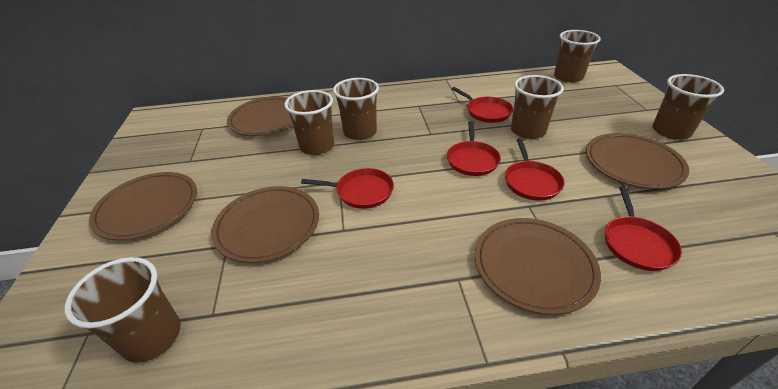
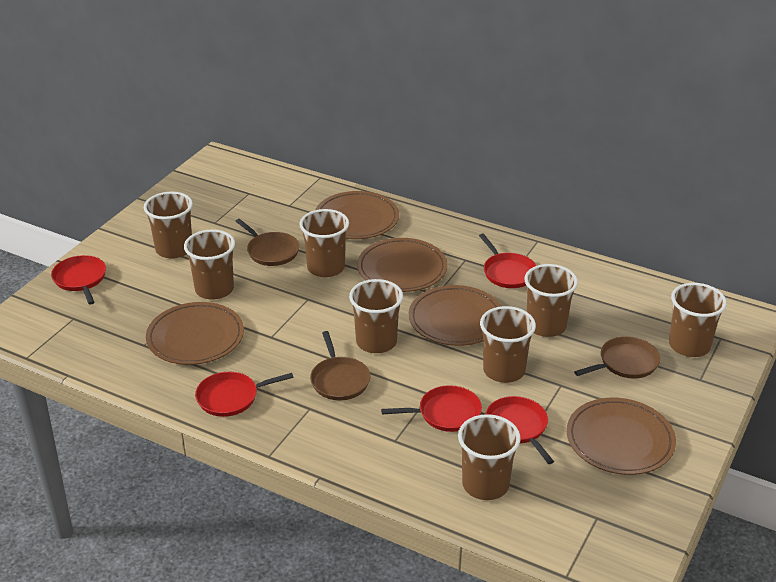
brown cup: [64,257,181,363] [284,90,334,155] [333,78,379,140] [511,75,564,139] [554,30,601,83] [653,74,724,140] = 6 -> [144,192,193,259] [184,229,235,300] [299,209,349,277] [349,279,403,353] [458,414,521,500] [480,306,536,383] [524,264,578,337] [669,283,727,357] = 8
brown pan: none = 0 -> [235,219,300,266] [310,331,371,400] [574,336,660,379] = 3

